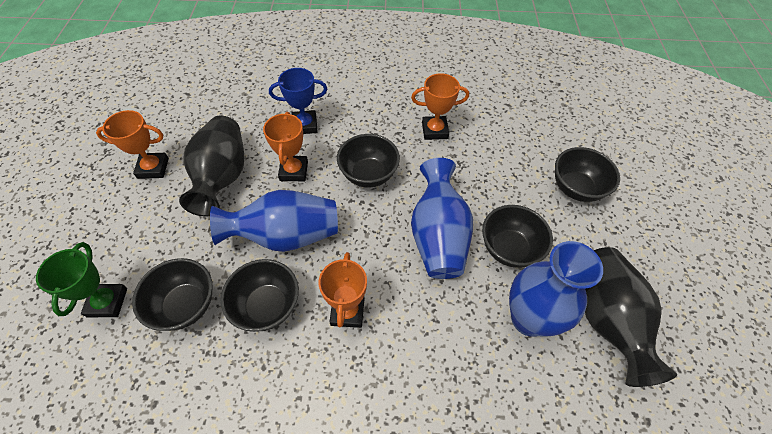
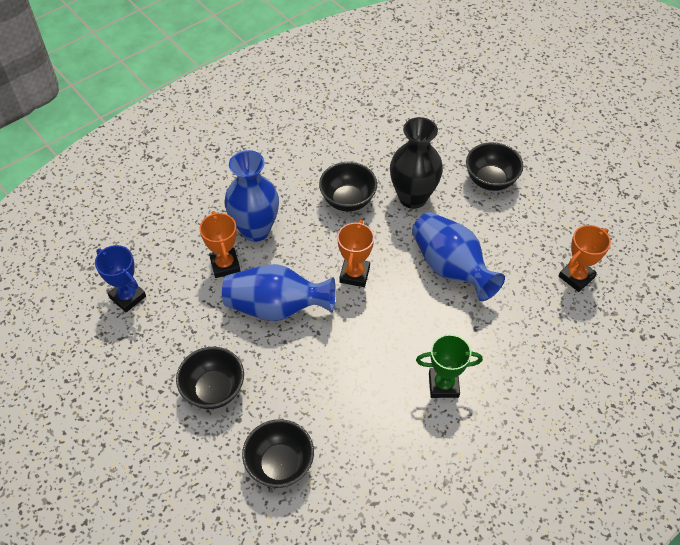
black bowl: [132,258,212,331] [221,259,299,332] [337,134,400,188] [482,205,553,268] [555,147,620,202] = 5 -> [176,347,244,409] [242,419,314,488] [319,162,377,212] [466,142,523,191] = 4
black vase: [179,116,244,216] [585,247,677,387] = 2 -> [390,117,443,209] = 1
orange trophy: [96,110,169,179] [263,112,308,181] [319,252,367,328] [411,73,469,140] = 4 -> [200,211,241,278] [337,220,374,287] [559,225,611,292] = 3

